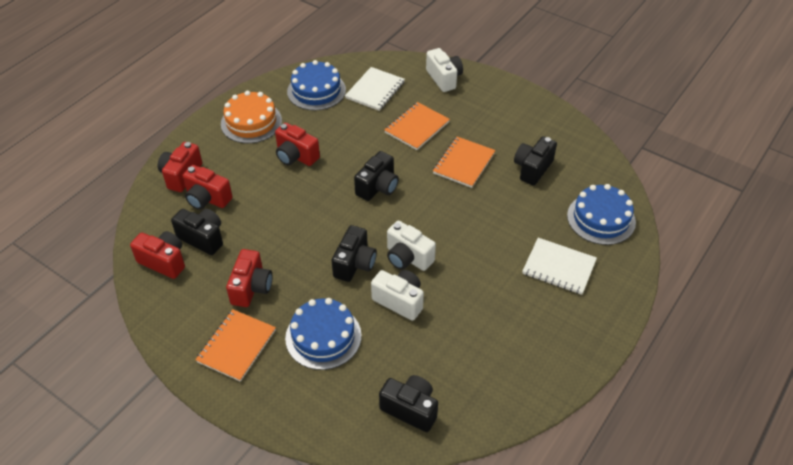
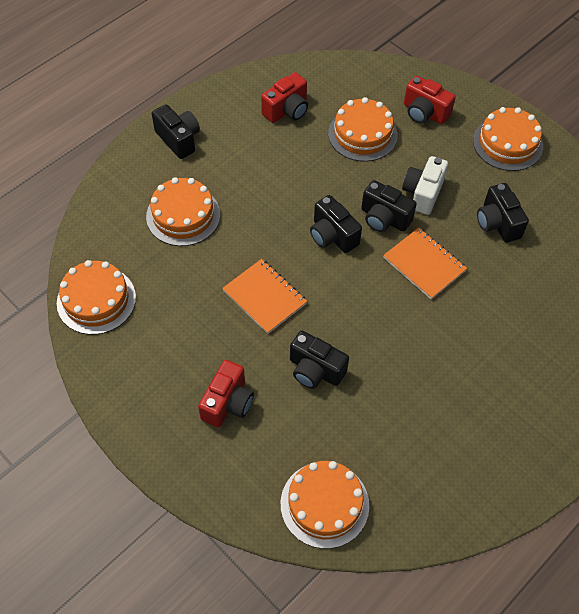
blue cake: [285,298,362,370] [287,60,346,111] [567,184,636,245] = 3 -> none = 0
orange cake: [221,91,282,143] = 1 -> [57,260,136,335] [146,177,220,246] [281,461,369,549] [328,97,398,162] [473,107,543,171] = 5
orange notebook: [195,309,276,382] [384,102,450,150] [433,137,495,188] = 3 -> [222,259,307,334] [383,228,467,299] = 2
red camera: [130,231,185,279] [158,142,202,192] [183,165,233,210] [226,249,273,307] [275,123,320,166] = 5 -> [198,360,254,428] [261,72,308,123] [404,76,456,124] = 3
white camera: [371,270,424,321] [387,221,436,271] [426,48,463,92] = 3 -> [402,156,448,215] = 1
white notebook: [345,67,405,111] [522,238,597,295] = 2 -> none = 0

